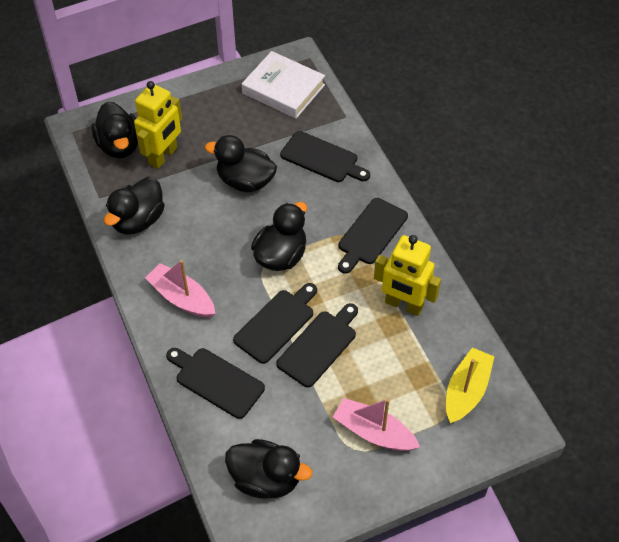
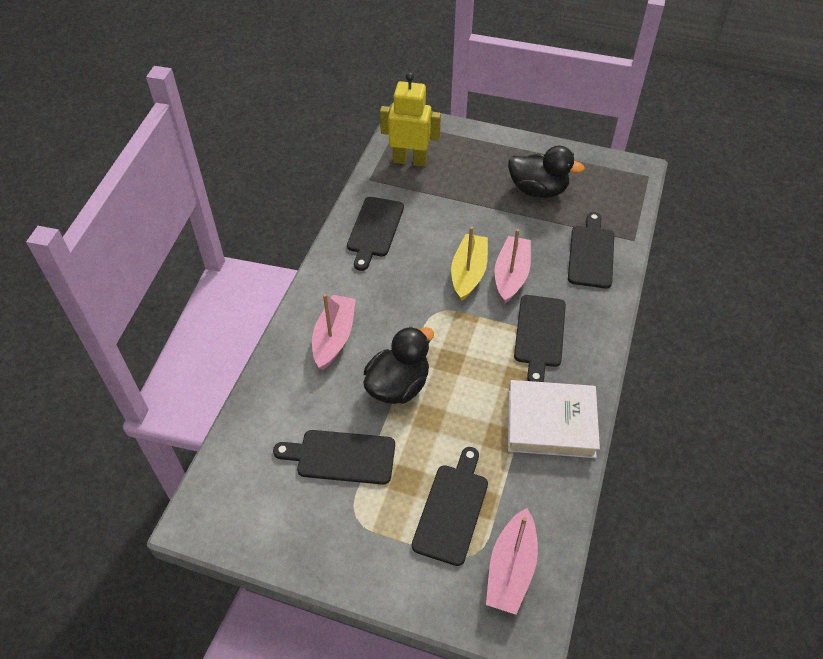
black duck: [92,102,138,158] [104,177,165,235] [205,135,277,192] [225,439,312,499] [251,202,307,271] = 5 -> [363,327,434,404] [508,146,585,198] = 2
pink boat: [145,260,215,318] [333,398,420,451] = 2 -> [312,294,356,370] [486,508,538,615] [494,229,531,304] = 3
yellow robot: [134,81,182,169] [374,235,441,316] = 2 -> [380,72,441,166] = 1

